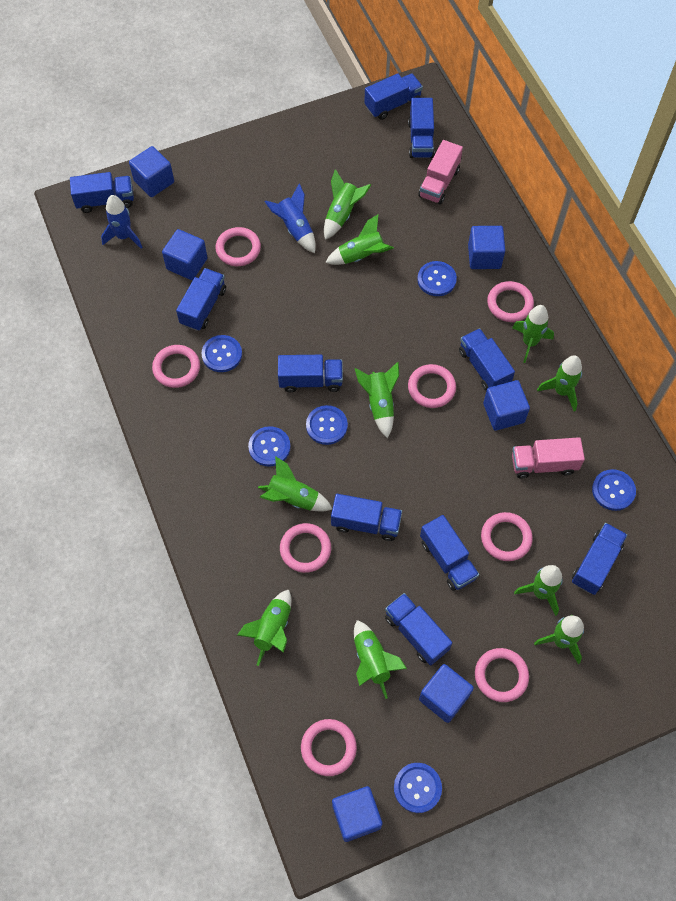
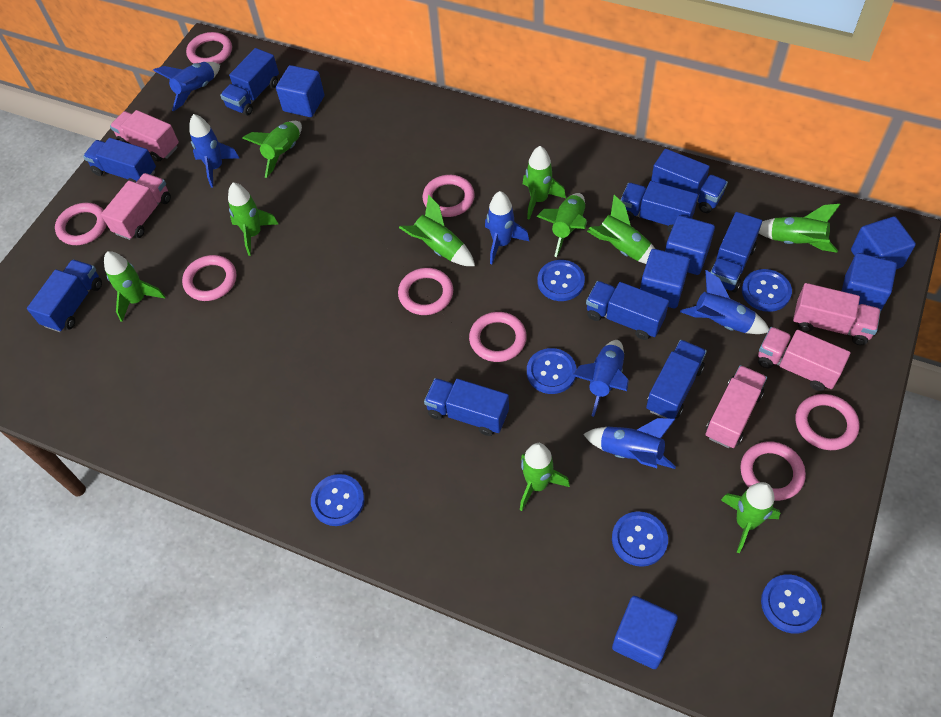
blue rocket: [101,195,142,248] [264,183,316,253] = 2 -> [153,62,220,111] [190,114,239,187] [485,191,529,264] [572,340,629,417] [583,418,676,469] [680,270,769,334] = 6
blue truck: [70,172,134,213] [176,268,226,331] [278,355,343,392] [331,494,402,541] [364,73,423,120] [385,593,452,666] [408,98,435,158] [420,515,479,591] [459,328,515,391] [572,523,627,595] = 10 -> [27,259,102,332] [83,138,156,183] [220,48,279,116] [424,378,509,436] [586,281,669,340] [620,181,698,233] [646,340,707,419] [651,149,728,213] [709,212,762,292] = 9
pink truck: [418,140,463,204] [512,437,585,478] = 2 -> [101,173,171,240] [110,110,179,162] [706,365,767,448] [758,327,851,391] [793,283,881,345] = 5

